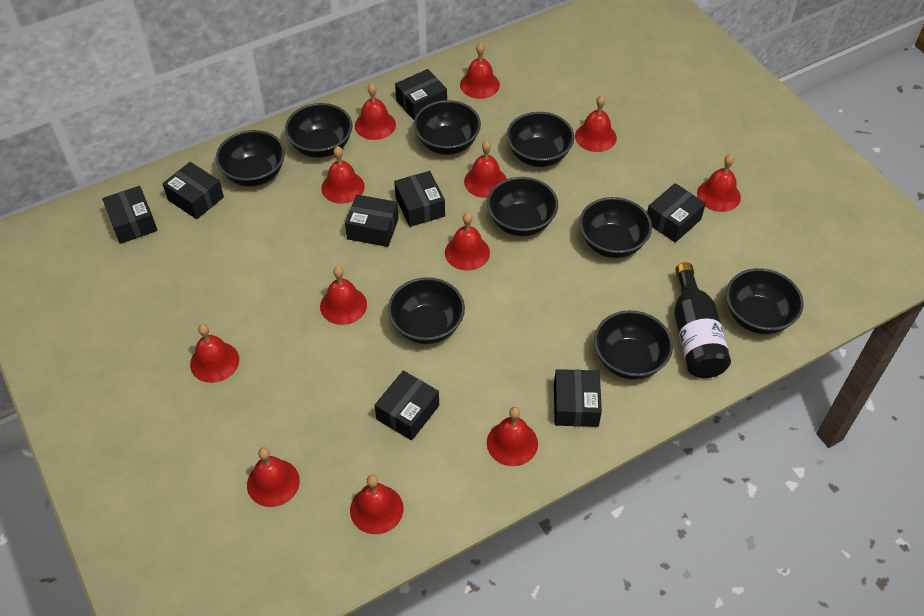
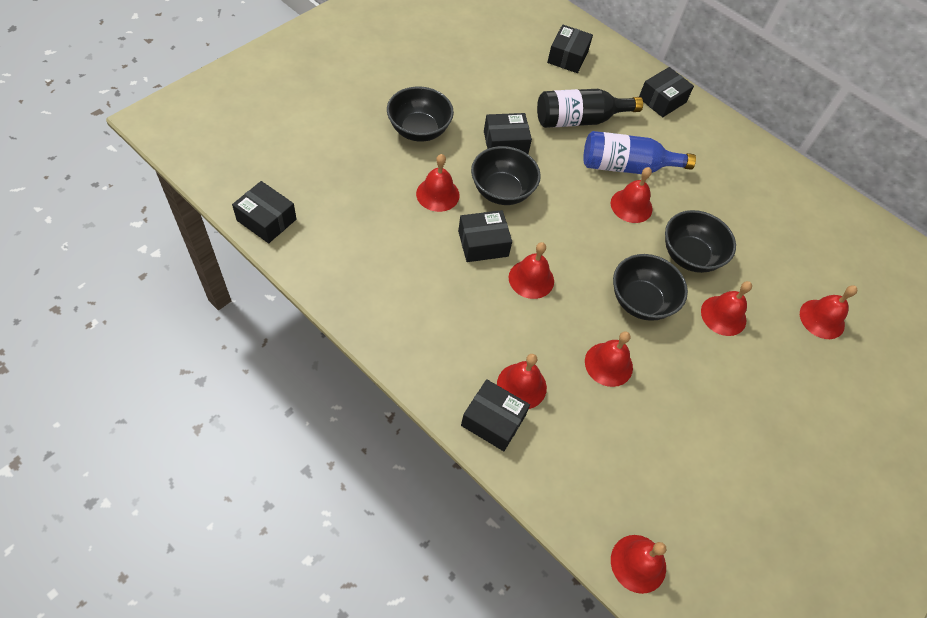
black bowl: [216,130,285,187] [285,103,353,158] [388,277,465,344] [414,100,481,155] [487,177,558,236] [507,112,575,167] [579,197,652,258] [594,310,673,380] [726,268,804,334] = 9 -> [387,87,454,141] [471,146,541,205] [613,254,688,321] [665,210,736,273] = 4
black box: [102,186,158,244] [162,162,224,219] [345,195,399,247] [375,371,439,440] [394,171,445,227] [395,69,447,120] [554,369,602,427] [647,183,706,243] = 8 -> [232,181,296,243] [458,210,512,262] [461,379,530,451] [484,113,532,154] [547,25,593,73] [639,67,694,117] = 6
blue bottle: none = 0 -> [583,131,696,174] = 1
red bell: [190,324,239,383] [247,447,300,507] [320,266,367,325] [321,146,365,204] [350,475,403,534] [355,83,396,140] [445,212,490,271] [460,43,500,99] [464,140,507,198] [487,407,538,466] [575,95,617,152] [697,154,741,212] = 12 -> [416,154,460,212] [497,354,547,409] [509,242,554,299] [585,331,633,387] [611,167,653,223] [611,535,666,594] [701,281,752,336] [800,285,858,339] = 8

